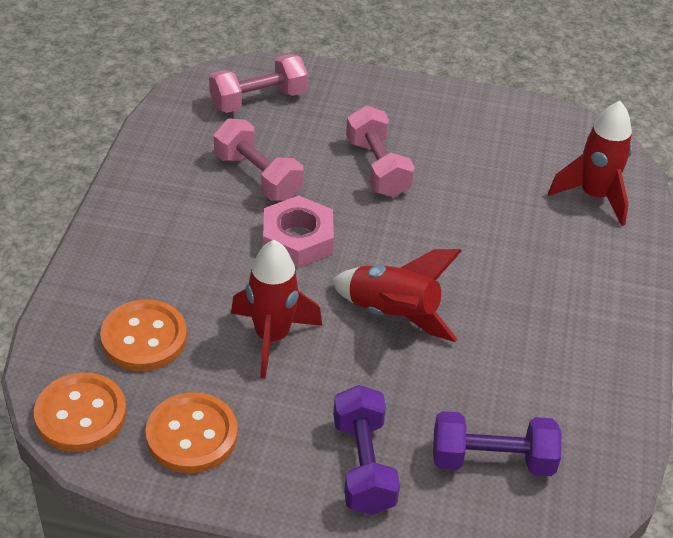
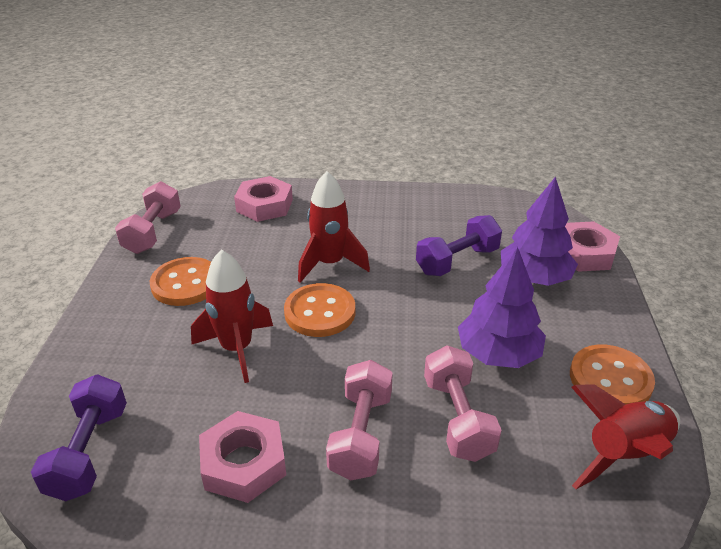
pink nut: [263,195,334,268] = 1 -> [199,411,286,503] [234,176,293,222] [565,221,620,272] = 3
purple tree: none = 0 -> [458,246,546,368] [501,176,578,286] = 2

